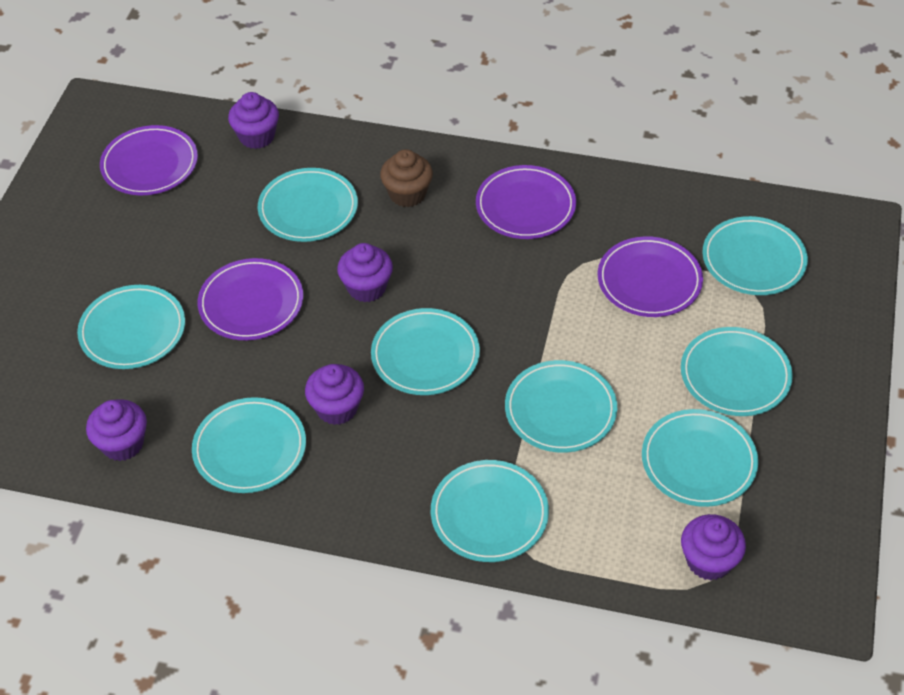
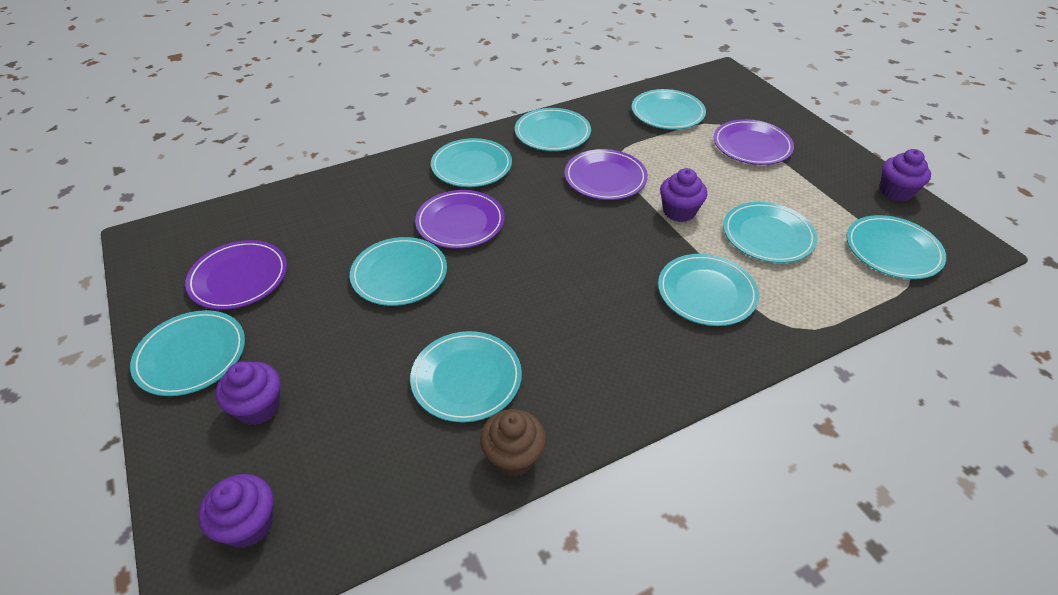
purple cupcake: [86,399,147,461] [228,92,279,149] [305,364,364,425] [337,243,393,302] [681,514,746,580] = 5 -> [198,474,273,548] [216,361,280,425] [660,168,707,222] [880,149,931,201] = 4

